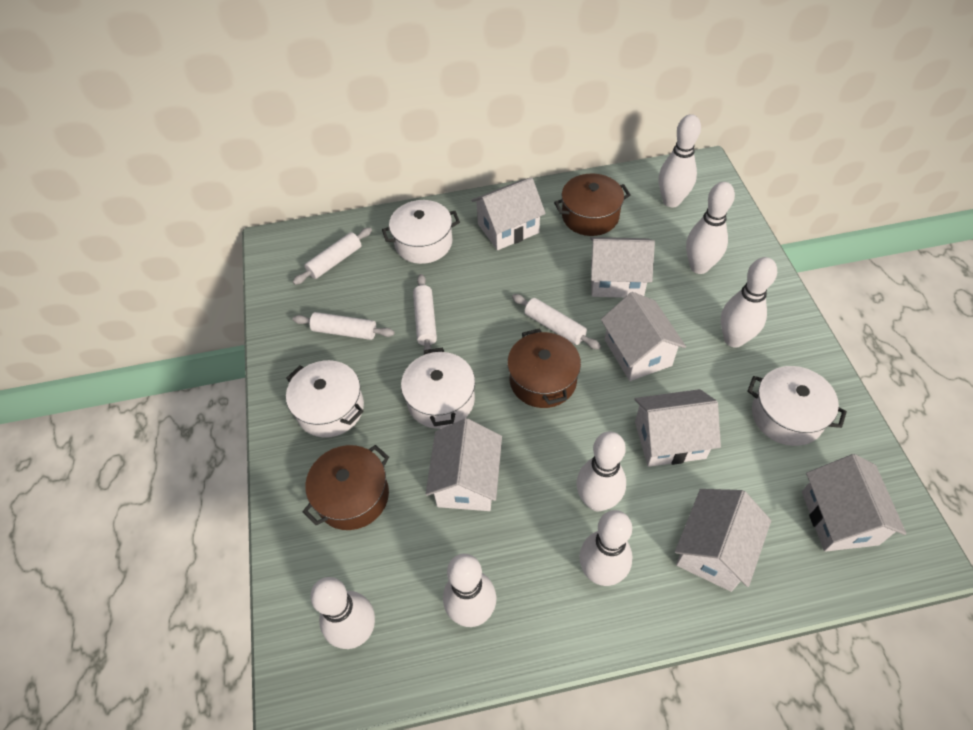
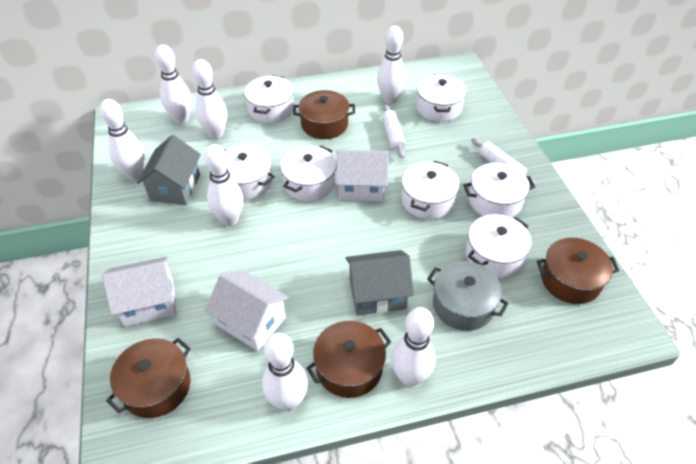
brown pot: [302,445,389,530] [507,328,581,408] [554,174,630,236] = 3 -> [106,338,191,418] [293,90,355,139] [306,321,391,398] [537,238,619,304] = 4
grey house: none = 0 -> [137,135,201,205] [346,250,414,315] = 2
grey pot: none = 0 -> [427,261,509,331] = 1
white house: [426,418,502,511] [471,177,546,250] [590,237,655,298] [601,292,686,381] [634,389,721,467] [675,489,771,592] [802,454,906,552] = 7 -> [102,256,177,327] [205,271,290,351] [336,150,389,201] = 3
white pot: [286,360,364,438] [382,200,460,264] [401,348,475,429] [747,366,847,446] = 4 -> [224,145,275,200] [244,75,294,123] [280,146,336,201] [401,161,459,219] [416,74,466,122] [463,163,535,218] [466,214,532,278] = 7
white rolling pin: [293,228,372,285] [293,312,394,340] [413,274,437,354] [512,294,601,350] = 4 -> [382,104,406,158] [471,138,536,186] = 2

